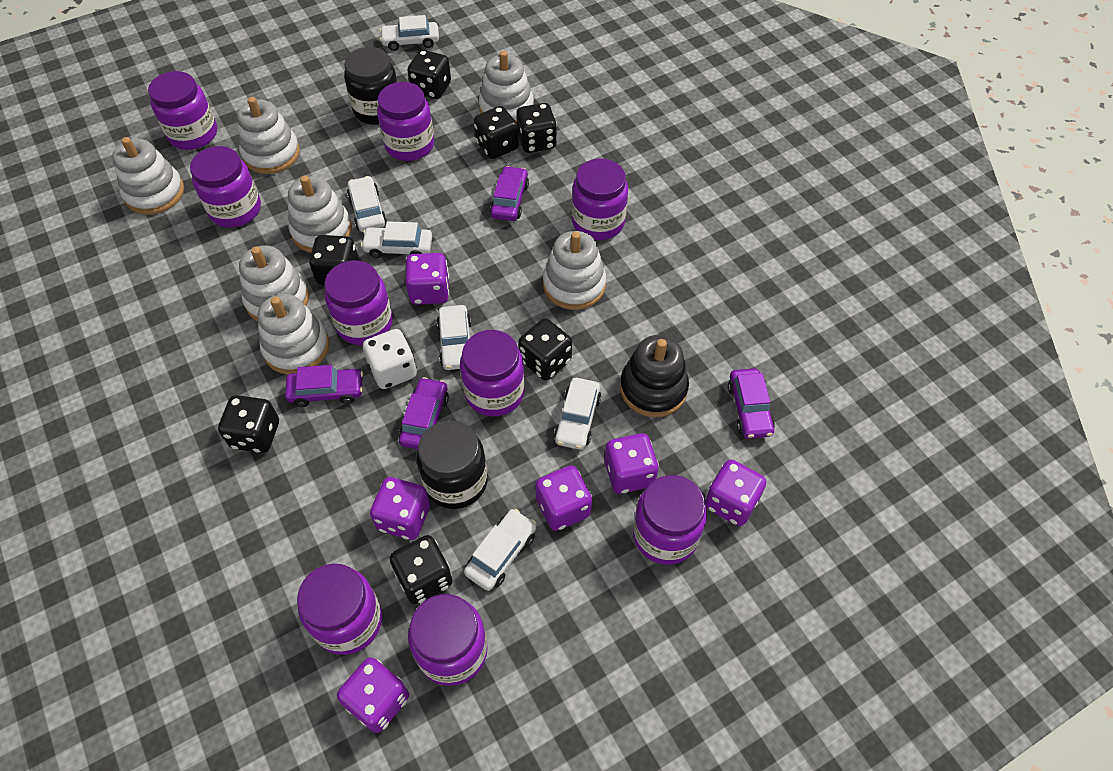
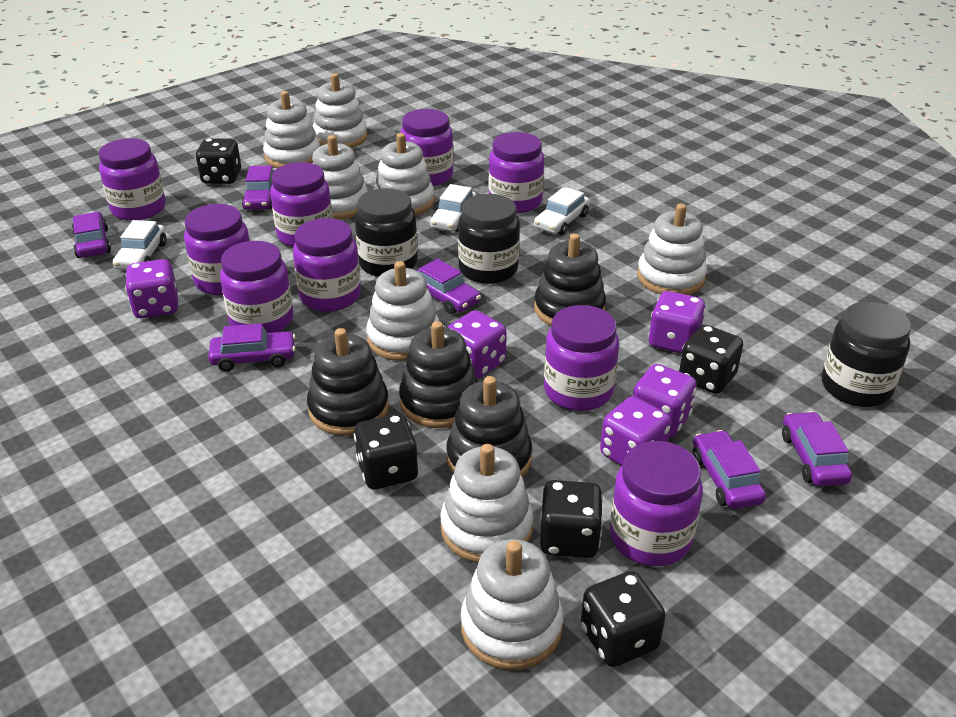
black dice: [218,395,279,453] [309,235,359,285] [390,535,452,604] [408,50,451,99] [474,106,519,159] [516,103,557,153] [518,319,572,380] = 7 -> [195,138,241,184] [354,414,419,489] [540,480,603,558] [581,571,666,667] [679,325,743,394] = 5
black jar: [344,47,397,125] [417,420,488,509] = 2 -> [355,188,418,277] [458,194,520,284] [822,302,911,407] = 3
black stacking toy: [620,335,689,417] = 1 -> [307,328,389,436] [399,321,478,428] [446,376,532,477] [534,233,606,326] = 4
purple car: [285,365,363,407] [399,377,449,449] [490,166,529,221] [728,368,775,439] = 4 -> [72,212,111,258] [208,323,296,371] [242,166,275,210] [416,259,481,314] [693,430,766,509] [782,411,852,486] = 6
purple dice: [337,658,409,733] [370,477,430,540] [405,253,449,305] [535,466,592,531] [605,433,659,494] [705,460,766,526] = 6 -> [125,259,178,318] [447,310,507,378] [600,396,671,466] [633,364,697,437] [648,291,706,354] = 5
white car: [347,176,387,232] [361,221,432,258] [380,15,439,51] [437,305,471,370] [464,509,536,591] [554,378,601,450] = 6 -> [113,220,167,270] [430,184,477,232] [534,187,590,235] = 3
white dice: [363,329,417,389] = 1 -> none = 0
white stacking toy: [112,137,184,215] [237,97,300,174] [239,245,309,321] [258,294,329,375] [288,175,352,253] [479,51,534,122] [543,231,606,310] = 7 -> [263,91,320,168] [312,135,368,220] [313,73,367,148] [366,261,440,361] [374,133,434,215] [440,444,533,563] [461,539,563,670] [637,204,707,295] = 8

